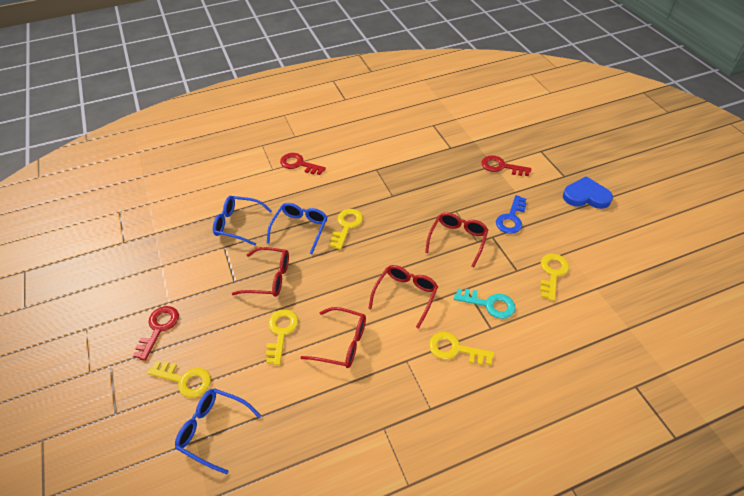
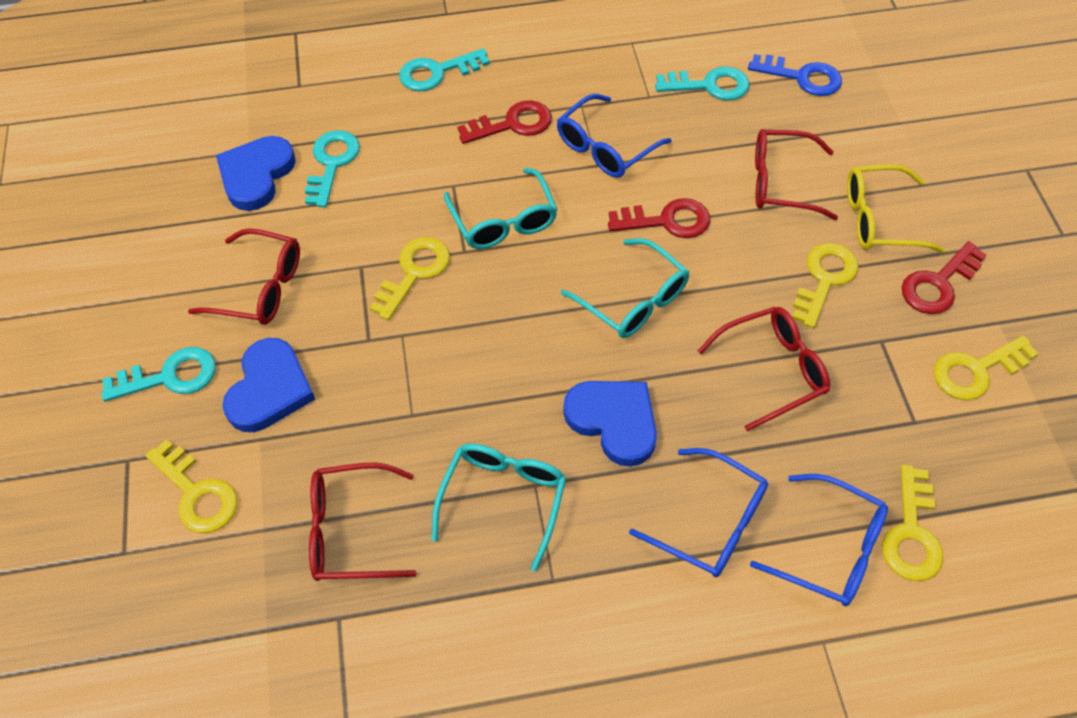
blue heart: [563,176,613,209] = 1 -> [216,136,296,211] [222,338,315,432] [563,381,657,467] = 3
turquoise glasses: none = 0 -> [431,443,566,571] [444,168,558,249] [561,238,689,338] = 3
turquoise key: [454,289,515,319] = 1 -> [101,347,216,402] [305,130,360,207] [399,48,490,91] [655,66,749,101] = 4
yellow glasses: none = 0 -> [847,164,946,253] = 1

